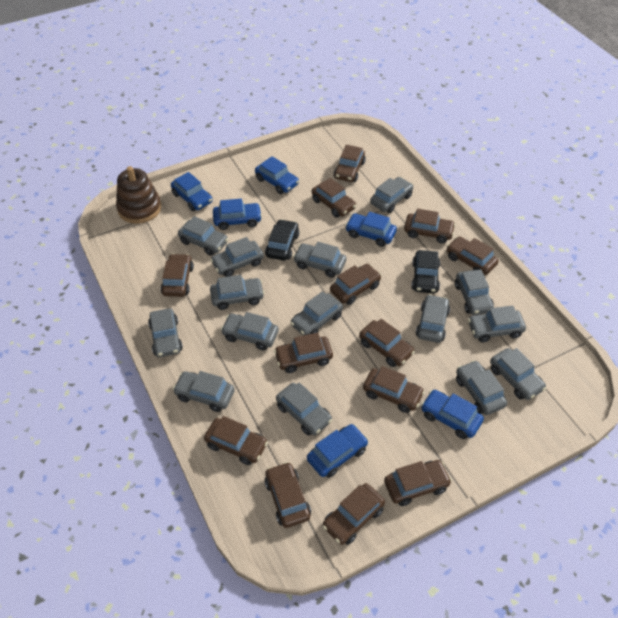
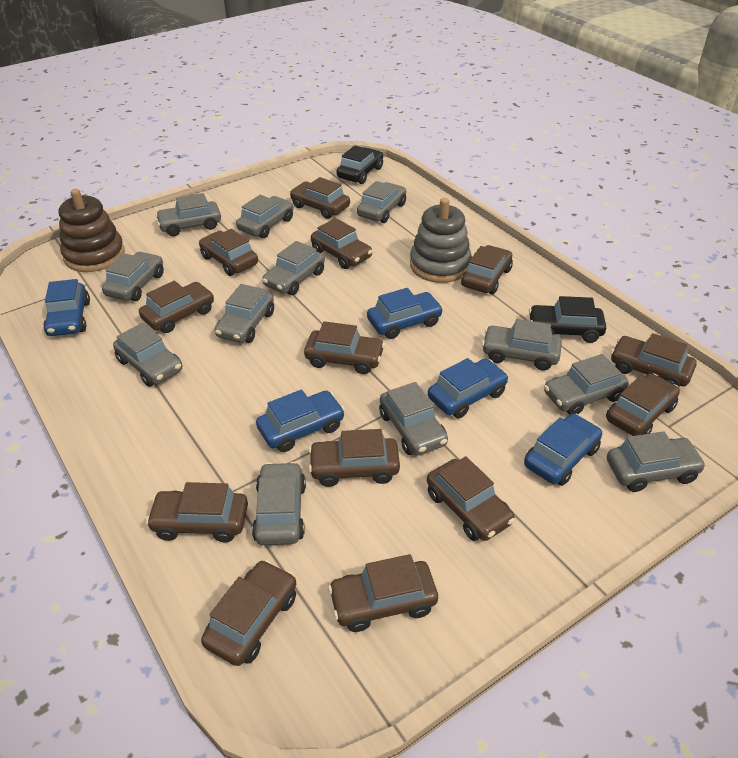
blue car: [171,172,213,211] [213,199,262,230] [255,156,299,194] [307,424,368,478] [345,212,397,247] [421,390,484,439] = 6 -> [43,279,90,336] [256,389,345,452] [367,288,443,339] [428,358,509,418] [524,414,602,486] = 5
grey car: [148,308,183,357] [173,371,235,412] [178,216,228,256] [210,237,264,277] [210,275,265,310] [221,312,279,350] [276,382,332,436] [290,291,343,336] [293,242,346,278] [370,177,413,213] [416,294,450,343] [455,270,494,315] [456,360,507,415] [468,306,526,342] [490,348,546,400] = 15 -> [102,252,164,301] [113,323,182,387] [155,193,221,236] [214,284,274,343] [236,195,294,238] [252,462,306,545] [262,241,325,295] [357,181,406,223] [379,382,448,455] [482,319,562,370] [544,354,629,415] [607,431,706,492] = 12
grey stacking toy: none = 0 -> [410,198,472,283] = 1

